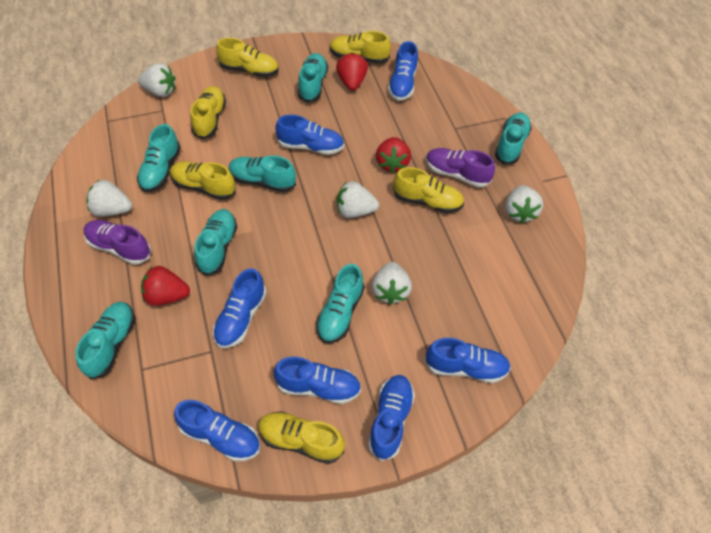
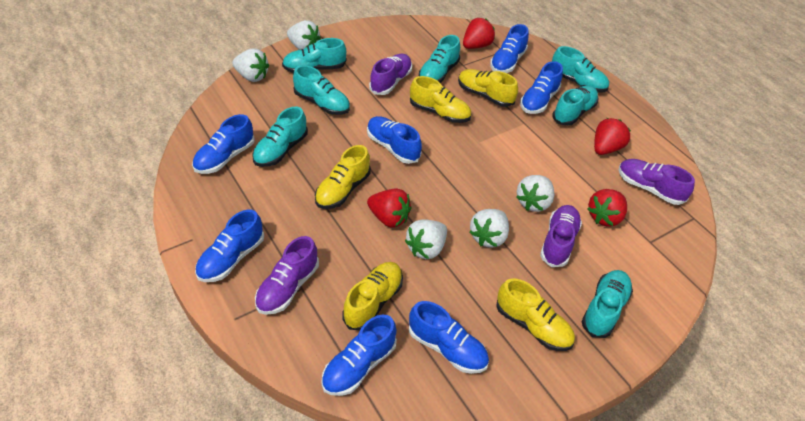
purple shoe: [84,220,151,265] [426,148,495,187] = 2 -> [255,236,319,315] [369,54,412,95] [540,205,582,267] [619,159,695,205] = 4
red strawberry: [141,266,190,306] [336,53,368,91] [376,137,411,173] = 3 -> [367,189,411,228] [463,18,495,49] [588,189,627,227] [594,118,631,155] = 4
yellow shoe: [170,161,235,200] [190,86,226,139] [216,38,279,77] [258,411,345,464] [330,31,391,63] [393,167,464,213] = 6 -> [315,145,371,209] [342,262,403,330] [410,76,471,123] [458,69,518,107] [496,278,575,351] = 5

